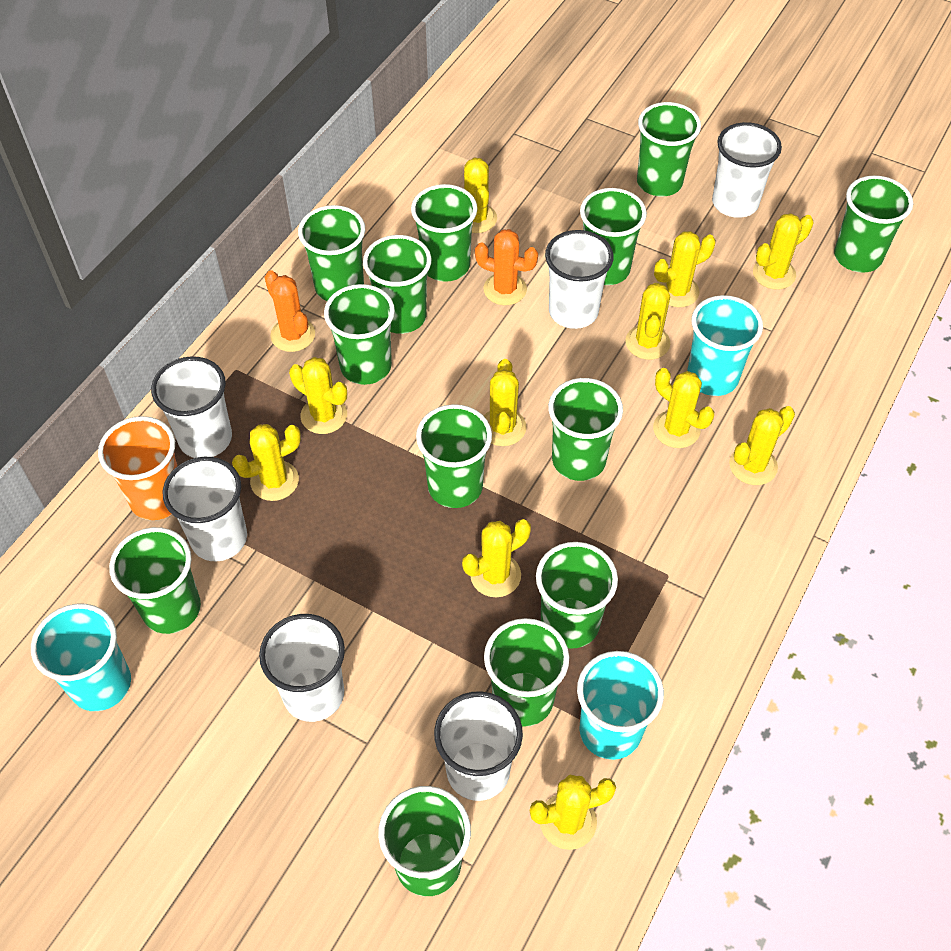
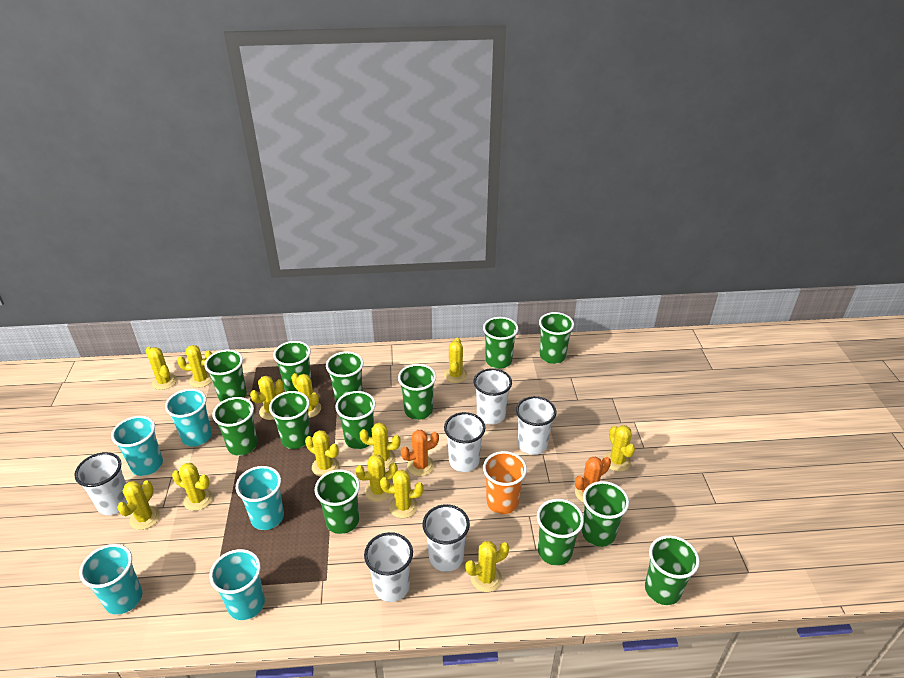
turquoise cup: [31,604,131,711] [577,651,664,760] [687,295,763,396] = 3 -> [79,544,143,615] [111,416,163,476] [165,389,212,447] [209,549,265,620] [236,466,284,530] = 5
yellow cactus: [232,424,301,501] [289,357,347,434] [462,519,531,598] [464,158,497,233] [484,359,527,446] [530,775,616,850] [625,283,670,360] [653,368,714,448] [654,231,716,307] [729,406,795,485] [753,213,814,290] = 11 -> [117,480,160,530] [145,347,177,390] [172,463,213,511] [177,345,212,388] [250,376,284,420] [291,373,321,418] [305,430,339,477] [355,454,398,502] [360,423,401,468] [380,470,424,518] [444,338,468,383] [465,541,509,592] [604,425,635,472] = 13

